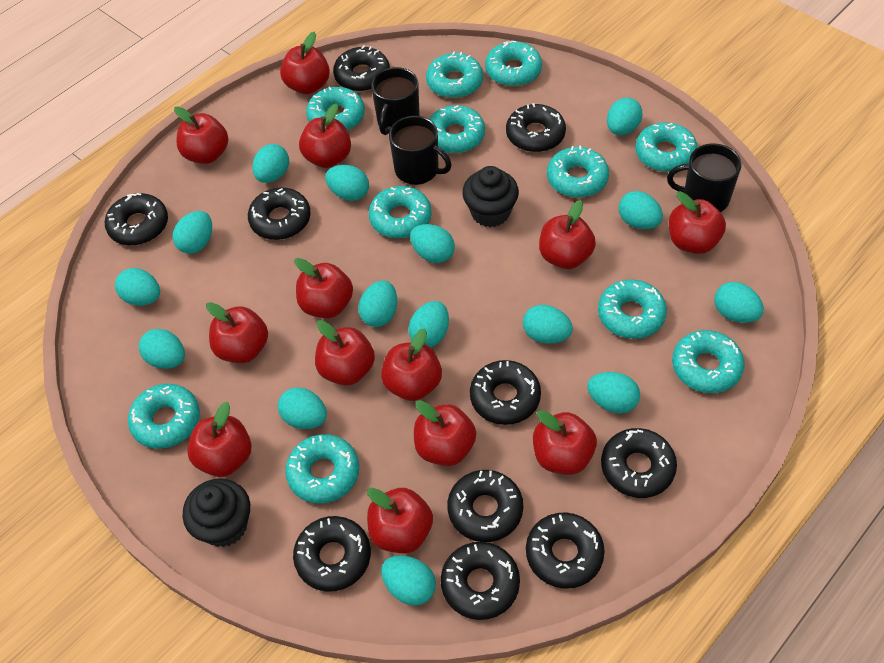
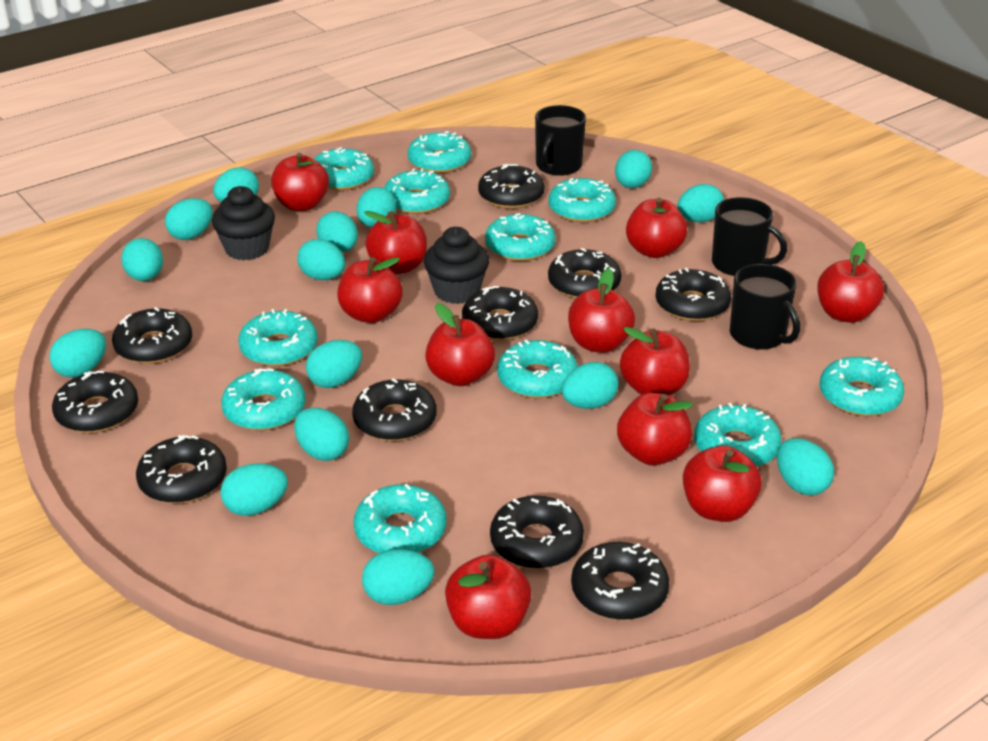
red apple: [174,106,228,164] [187,402,251,477] [206,302,268,363] [280,32,330,94] [294,258,353,318] [299,104,351,168] [315,320,375,386] [367,488,433,553] [381,328,442,401] [414,400,476,466] [533,410,597,475] [539,200,596,269] [669,191,726,254] = 13 -> [271,153,329,211] [337,257,403,323] [364,211,427,274] [425,303,495,386] [445,555,531,639] [568,268,635,353] [617,393,693,465] [620,327,690,395] [626,198,687,258] [683,446,762,522] [817,241,884,323] = 11

